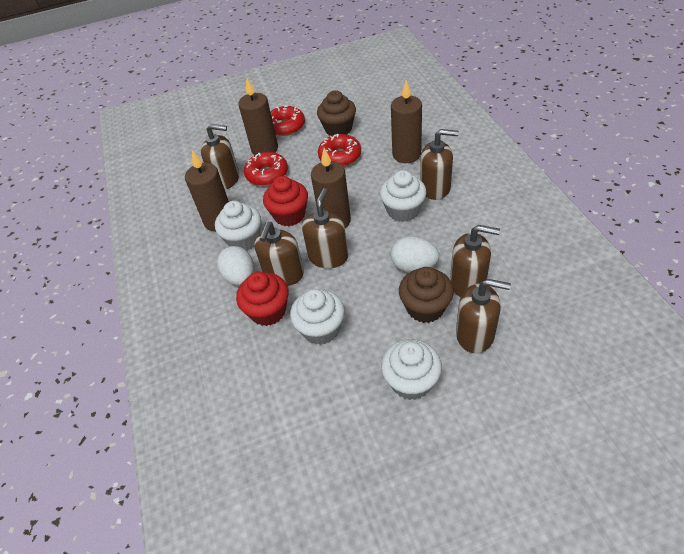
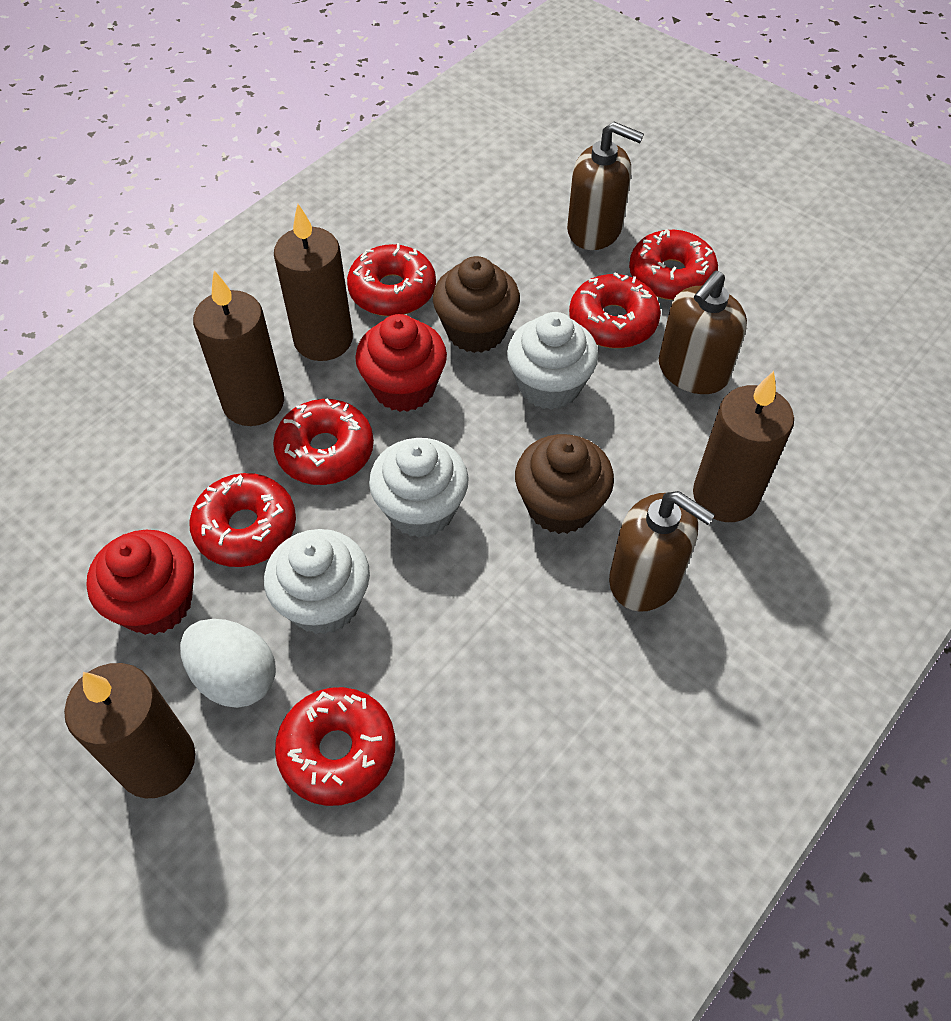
brown soap dispenser: [201,124,239,190] [255,222,304,286] [302,188,348,268] [420,129,459,200] [450,225,500,297] [456,279,511,353] = 6 -> [567,122,644,250] [609,491,715,612] [658,271,747,394] = 3
red donut: [244,152,288,186] [270,105,305,136] [318,133,361,167] = 3 -> [189,473,296,567] [273,398,374,485] [275,687,395,806] [347,243,436,316] [569,272,661,348] [629,229,718,300] = 6
white cupcake: [215,201,261,251] [290,289,345,345] [380,170,427,222] [381,339,442,400] = 4 -> [264,529,370,634] [369,438,469,538] [507,312,598,410] = 3
white egg: [217,246,254,286] [391,236,439,272] = 2 -> [180,619,276,708] = 1

